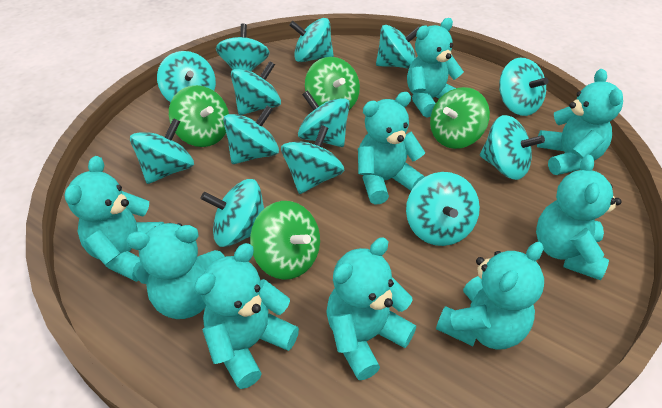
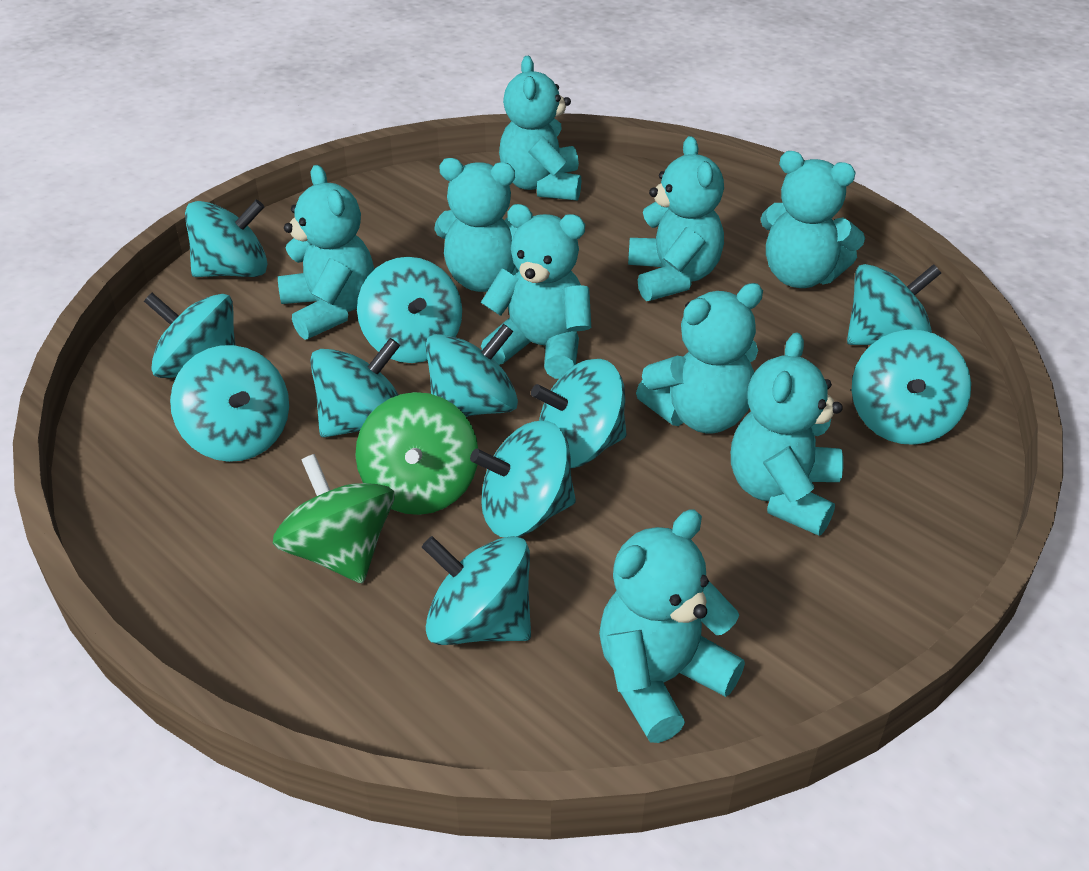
green spinning top: [169,85,229,147] [250,201,320,280] [305,57,360,110] [430,87,490,149] = 4 -> [273,454,394,584] [355,392,478,515] = 2
turquoise spinning top: [130,118,194,184] [157,51,216,102] [201,179,264,247] [216,24,270,71] [223,106,279,164] [231,61,281,115] [281,125,344,194] [289,18,334,62] [298,90,350,147] [376,25,420,69] [406,172,480,246] [480,115,545,180] [499,58,549,116] = 13 -> [144,293,236,378] [170,345,289,462] [185,200,268,277] [310,338,400,437] [357,257,462,363] [422,536,531,645] [425,324,518,417] [470,421,576,538] [531,359,627,468] [847,264,941,345] [852,330,971,445] = 11

